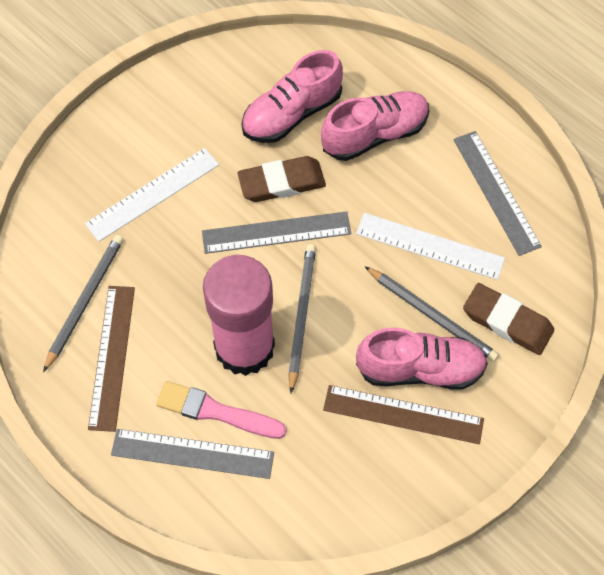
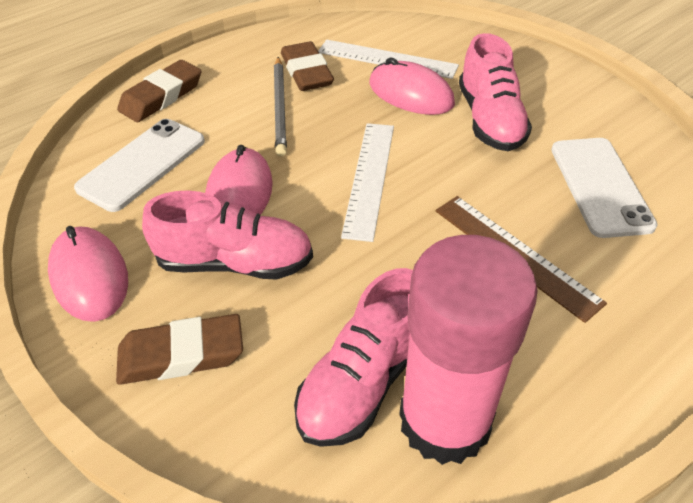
brown eraser: [237,156,326,202] [463,283,554,355] = 2 -> [116,314,243,385] [117,60,202,122] [281,41,334,91] = 3
brown ruler: [88,286,135,432] [323,385,484,444] = 2 -> [436,196,607,323] = 1
grey pencil: [43,235,124,372] [288,244,316,393] [364,266,499,362] = 3 -> [274,57,287,157] = 1
grey ruler: [111,429,274,479] [202,211,351,254] [453,131,542,256] = 3 -> none = 0
pink brush: [156,381,287,439] = 1 -> none = 0
pink mouse: none = 0 -> [48,226,128,322] [205,145,273,215] [369,57,455,115] = 3
white phone: none = 0 -> [74,119,205,212] [551,138,658,238] = 2

